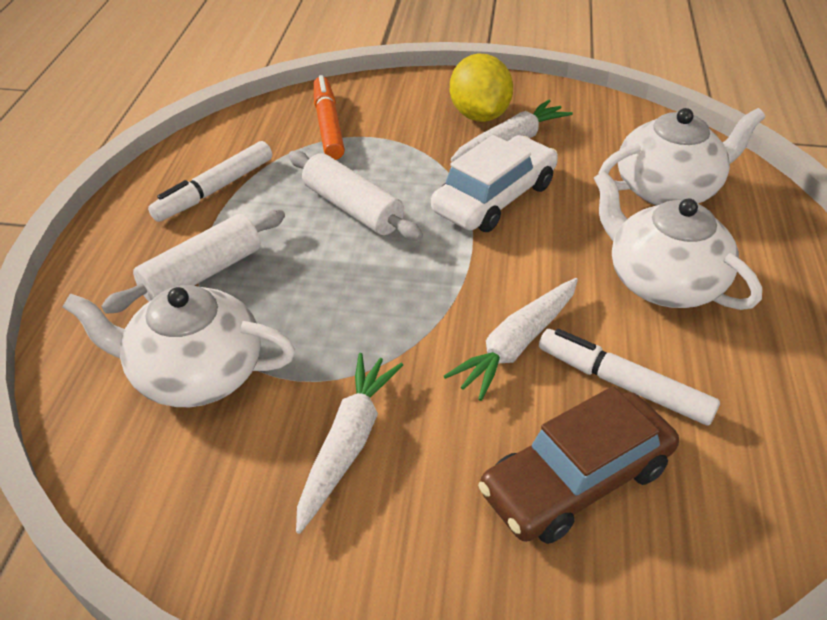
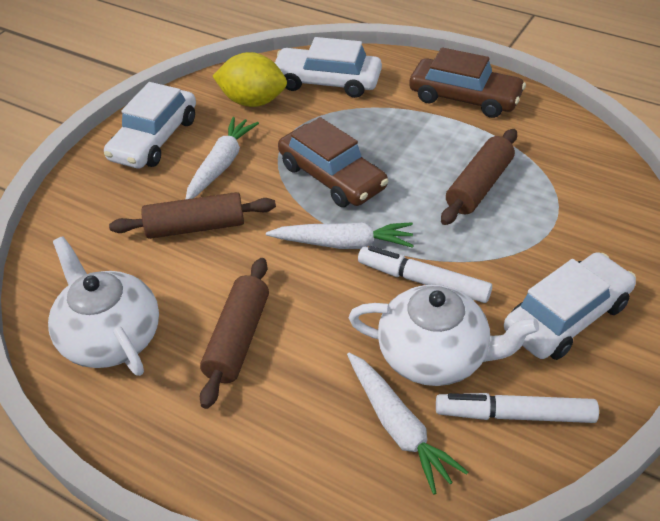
brown car: [478,386,679,544] = 1 -> [278,117,388,207] [409,47,526,118] = 2
brown rolling pin: none = 0 -> [109,192,276,239] [200,258,269,409] [441,129,517,225] = 3
orange marker: [313,75,345,160] = 1 -> none = 0
white car: [431,135,558,232] = 1 -> [104,82,196,168] [275,37,382,98] [504,252,636,360] = 3
white rolling pin: [101,209,285,314] [289,150,423,241] = 2 -> none = 0
white teapot: [63,285,295,407] [594,170,762,310] [598,108,765,205] = 3 -> [48,236,159,376] [349,285,539,386] = 2

